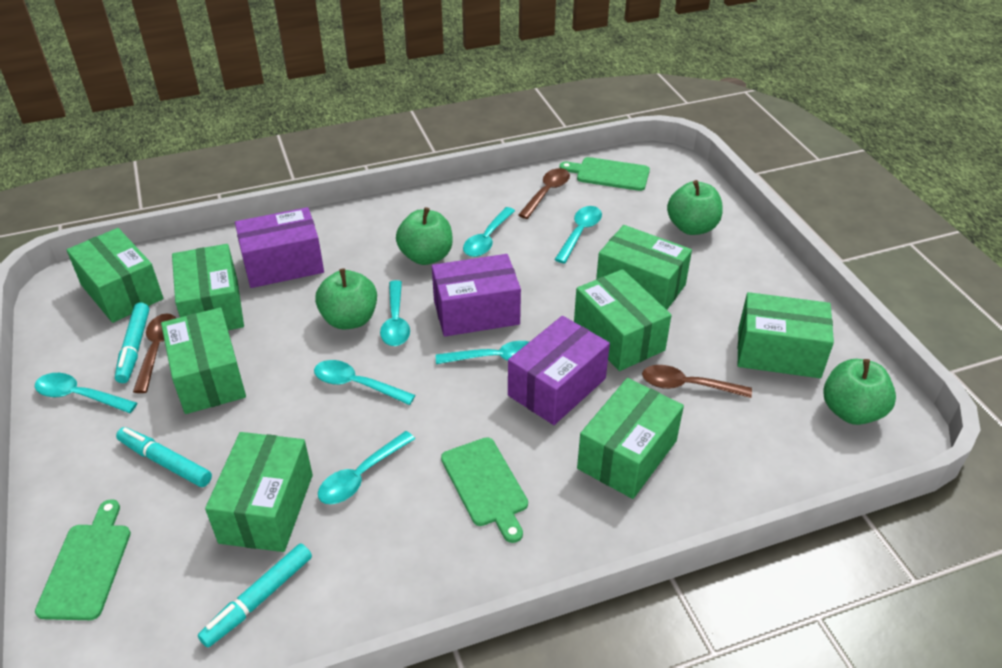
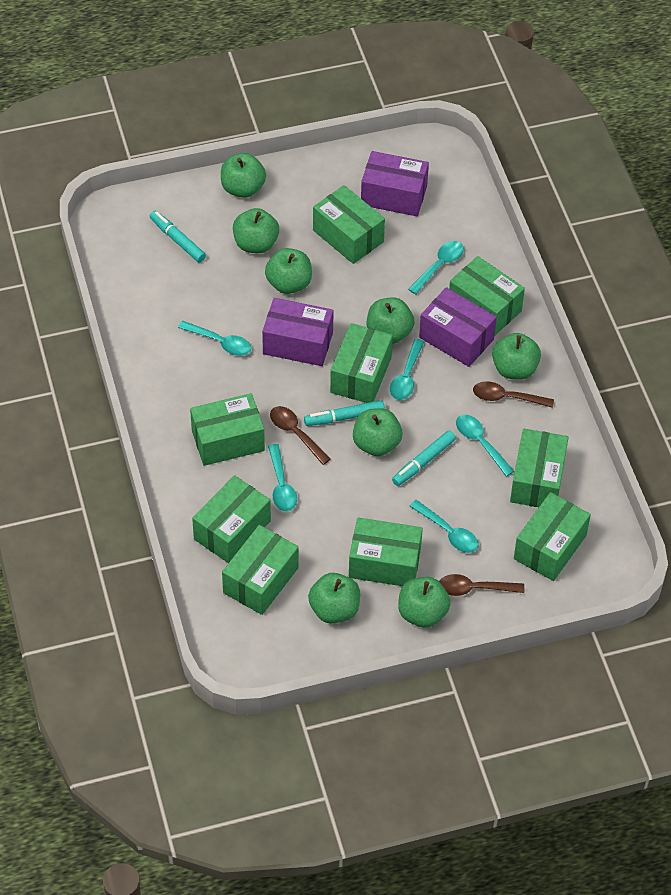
green apple: [315,268,377,329] [396,207,453,265] [667,180,723,235] [823,359,896,425] = 4 -> [221,153,266,198] [233,208,279,253] [265,248,312,294] [308,573,360,624] [353,408,402,456] [367,297,414,344] [398,577,450,628] [492,333,541,380] = 8
green box: [67,228,163,323] [161,308,246,414] [172,244,244,330] [205,432,313,552] [574,269,672,371] [577,378,684,499] [596,225,692,310] [738,292,834,378] = 8 -> [190,393,265,466] [192,475,271,563] [222,525,299,615] [313,185,385,264] [330,323,393,403] [349,517,423,586] [449,256,525,336] [510,429,569,507] [514,492,591,581] = 9
green cutting board: [35,499,131,620] [441,437,528,543] [560,157,650,191] = 3 -> none = 0
turquoise spoon: [35,373,137,413] [314,360,416,405] [318,431,415,504] [380,280,410,346] [436,341,529,364] [463,207,515,257] [554,206,602,264] = 7 -> [178,321,251,356] [268,444,297,511] [390,339,424,400] [408,241,464,295] [409,500,479,553] [456,415,514,476] = 6

